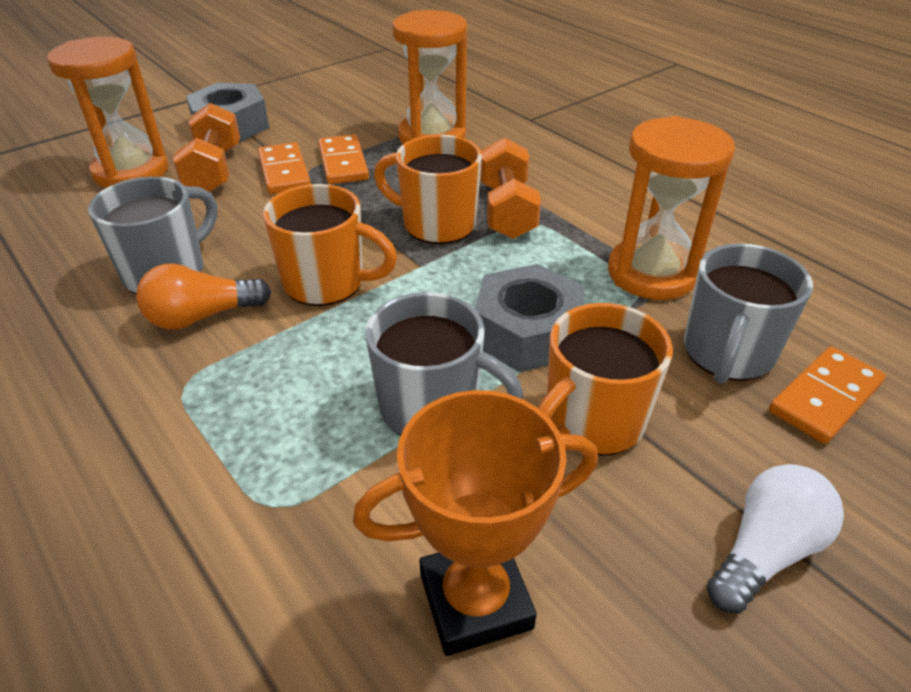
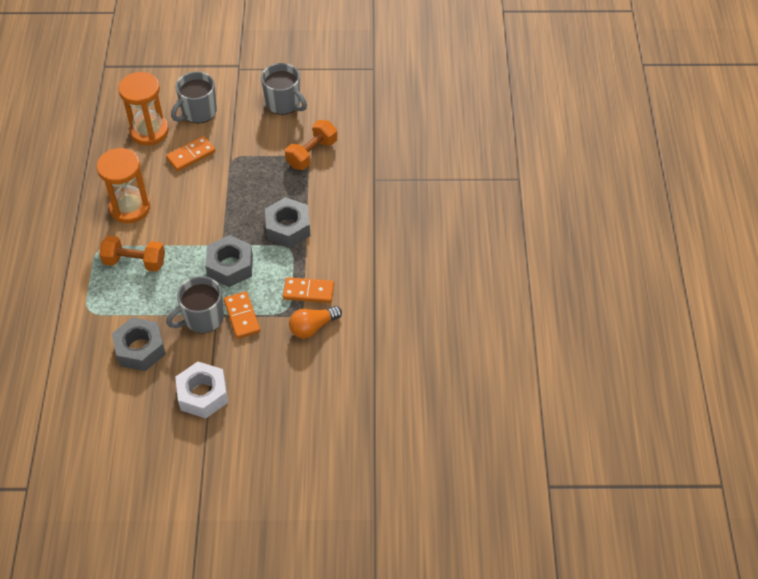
grey nut: [186,83,269,142] [475,264,585,372] = 2 -> [112,317,166,371] [206,235,253,287] [265,197,311,248] = 3
orange hourglass: [47,37,169,188] [392,10,467,144] [608,116,735,300] = 3 -> [97,148,150,223] [118,72,169,146] = 2
orange mug: [263,184,397,306] [374,134,482,244] [538,303,673,456] = 3 -> none = 0
orange trophy: [353,390,598,656] = 1 -> none = 0
white light bulb: [707,464,844,614] = 1 -> none = 0
white nut: none = 0 -> [175,362,228,418] = 1

